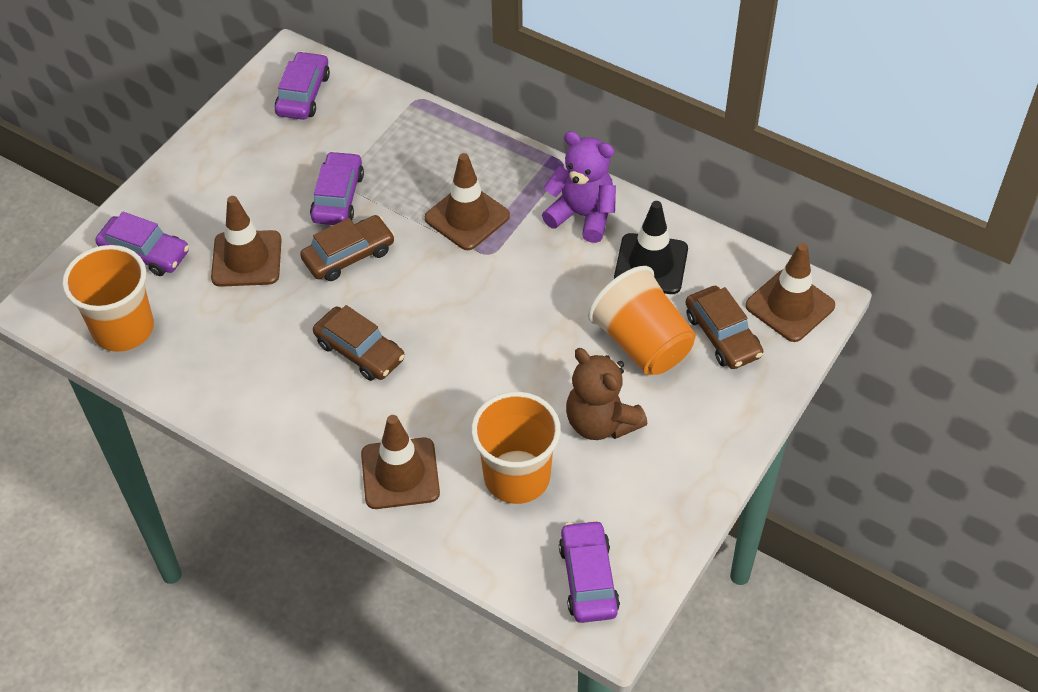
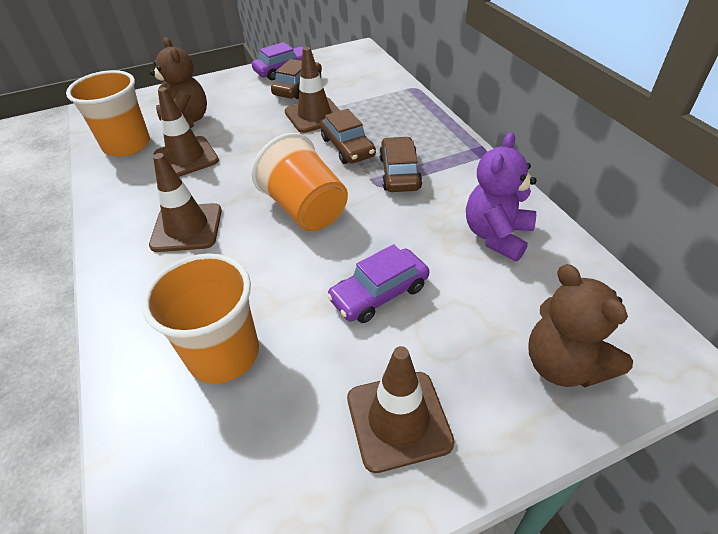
black traffic cone: [614,201,688,294] = 1 -> none = 0
brown teddy bear: [566,348,648,440] = 1 -> [150,38,207,128] [528,264,633,387] = 2
purple car: [95,212,189,276] [275,51,330,120] [310,151,364,225] [559,520,620,623] = 4 -> [252,42,314,80] [327,244,429,323] = 2

